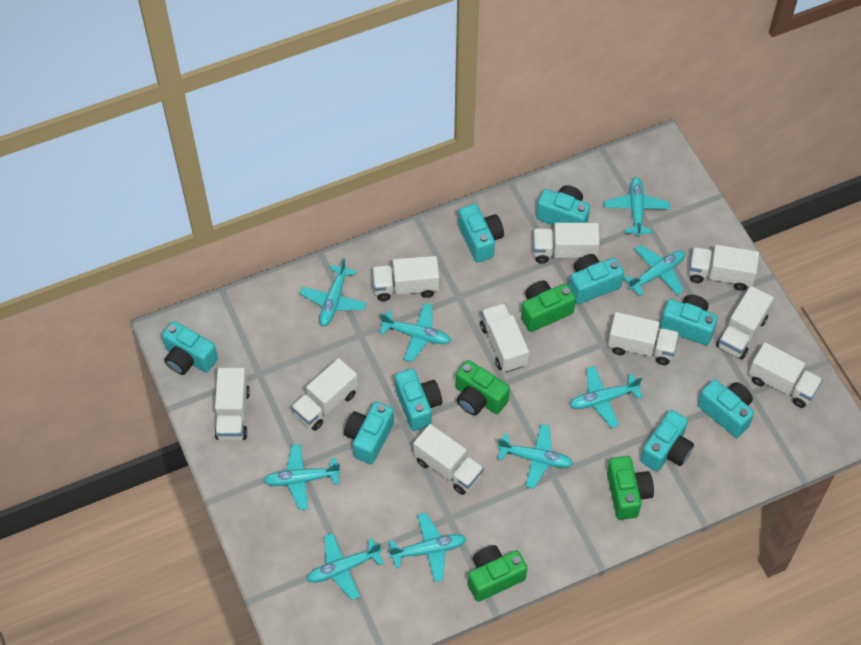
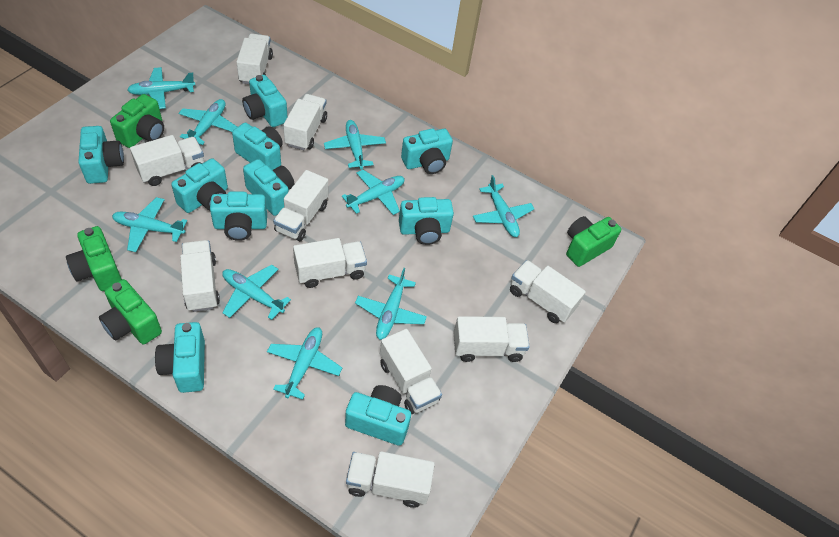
turquoise camera: [162,321,218,375] [344,401,394,464] [395,368,442,431] [458,204,504,263] [536,185,590,226] [569,254,624,304] [640,410,694,472] [660,295,718,346] [698,379,754,438] = 9 -> [78,126,124,184] [155,322,205,393] [171,158,228,213] [210,192,267,241] [232,123,283,170] [242,75,287,127] [243,159,295,216] [345,385,411,446] [399,197,454,245] [401,129,453,174] = 10

